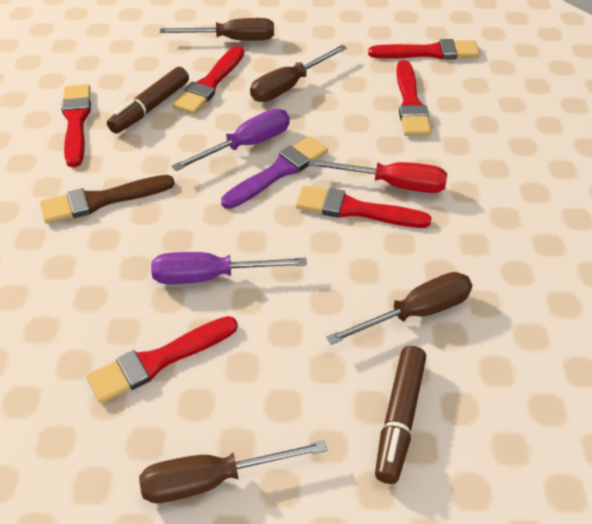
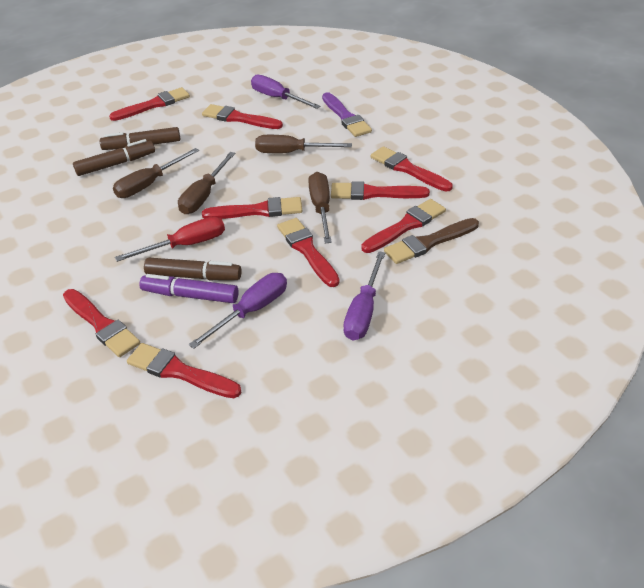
brown marker: [107,67,189,134] [375,346,426,484] = 2 -> [73,139,155,176] [100,127,180,150] [144,258,242,280] = 3
purple marker: none = 0 -> [140,274,239,303] = 1
purple screwdriver: [151,252,307,284] [172,109,290,171] = 2 -> [189,273,287,349] [251,75,320,109] [343,251,385,341] = 3
red brush: [61,84,91,168] [87,316,238,403] [173,46,244,115] [296,186,431,228] [368,39,479,60] [396,60,431,136] = 6 -> [63,289,140,357] [109,87,190,121] [127,343,242,398] [202,104,283,129] [202,197,302,219] [277,218,340,287] [331,181,430,200] [361,199,446,253] [371,146,453,191] = 9

